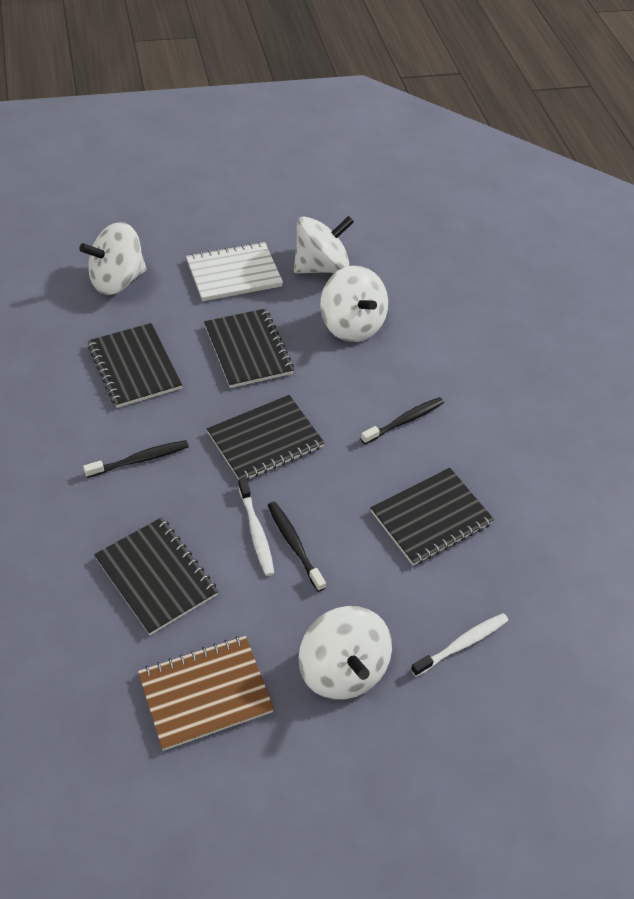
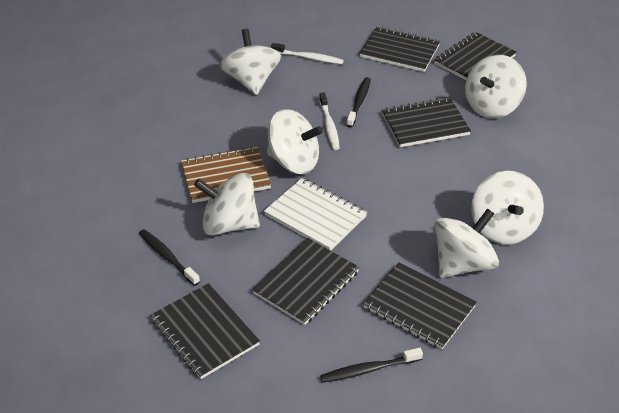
black notebook: [88,323,182,408] [94,517,218,635] [204,308,294,388] [207,395,324,481] [371,468,494,565] = 5 -> [151,283,260,379] [252,238,359,325] [360,26,440,72] [363,262,477,349] [382,97,471,147] [434,32,517,80] = 6
white spinning top: [79,222,147,295] [294,216,354,273] [298,606,392,700] [320,266,388,342] = 4 -> [194,173,260,235] [220,29,281,95] [267,109,323,174] [434,208,499,278] [465,55,527,118] [471,171,544,245] = 6

